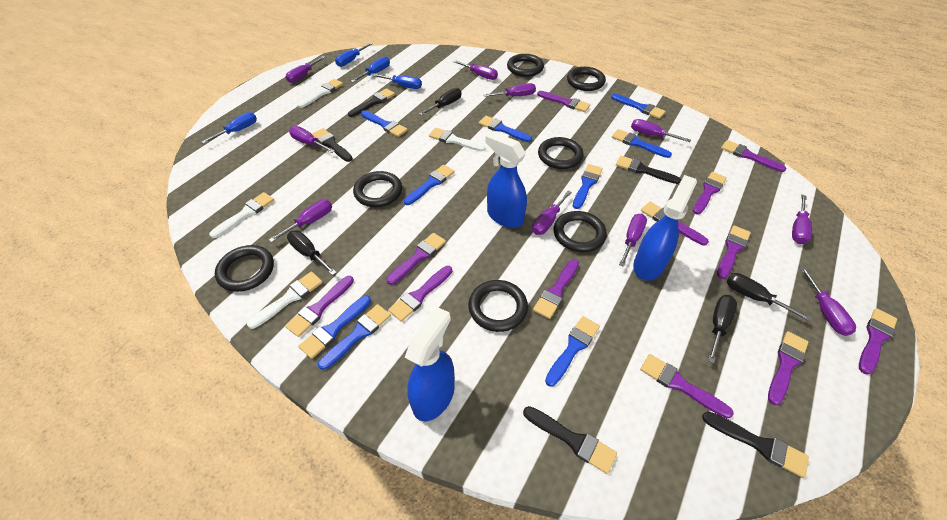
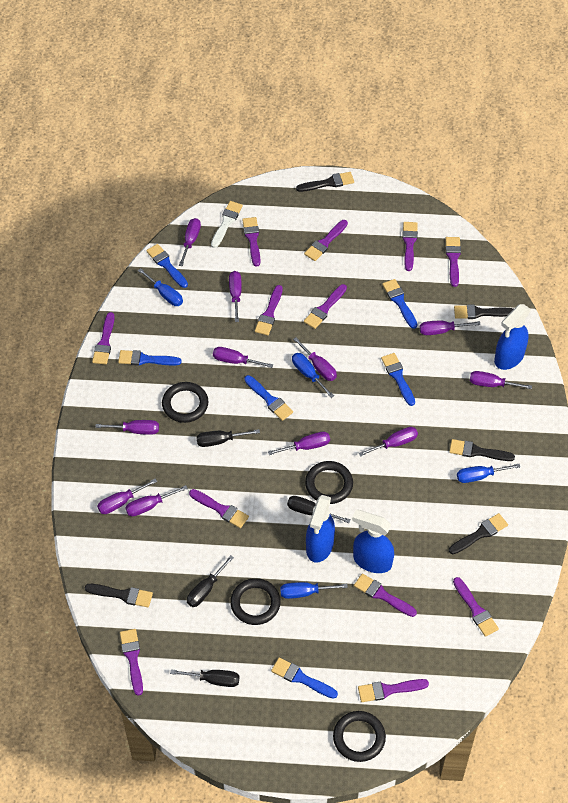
black ring: [215,245,274,292] [353,171,402,207] [468,280,528,332] [507,54,544,77] [538,137,584,169] [554,211,607,252] [567,67,606,91] = 7 -> [162,382,208,423] [230,578,281,625] [305,461,353,504] [333,711,386,762] = 4
blue brush: [299,296,371,359] [318,304,391,370] [361,110,407,137] [404,165,455,205] [479,116,532,142] [545,316,600,387] [573,164,603,209] [611,94,666,119] [612,129,672,158] = 9 -> [118,350,181,366] [146,244,188,288] [244,375,293,421] [271,657,338,699] [381,353,415,406] [382,279,418,329] = 6
purple screwdriver: [269,200,332,242] [286,56,325,83] [289,126,335,153] [453,60,498,80] [483,83,536,97] [532,191,572,235] [619,214,647,267] [631,119,691,142] [792,195,812,244] [799,267,856,336] = 10 -> [95,420,159,435] [97,479,157,514] [125,485,188,516] [179,218,201,266] [213,347,273,368] [229,271,242,322] [268,432,330,455] [293,337,337,381] [359,427,418,457] [420,321,481,335] [470,371,532,389] = 11
white brush: [209,192,274,238] [247,271,323,329] [297,79,343,108] [429,128,486,151] = 4 -> [211,201,243,248] = 1

